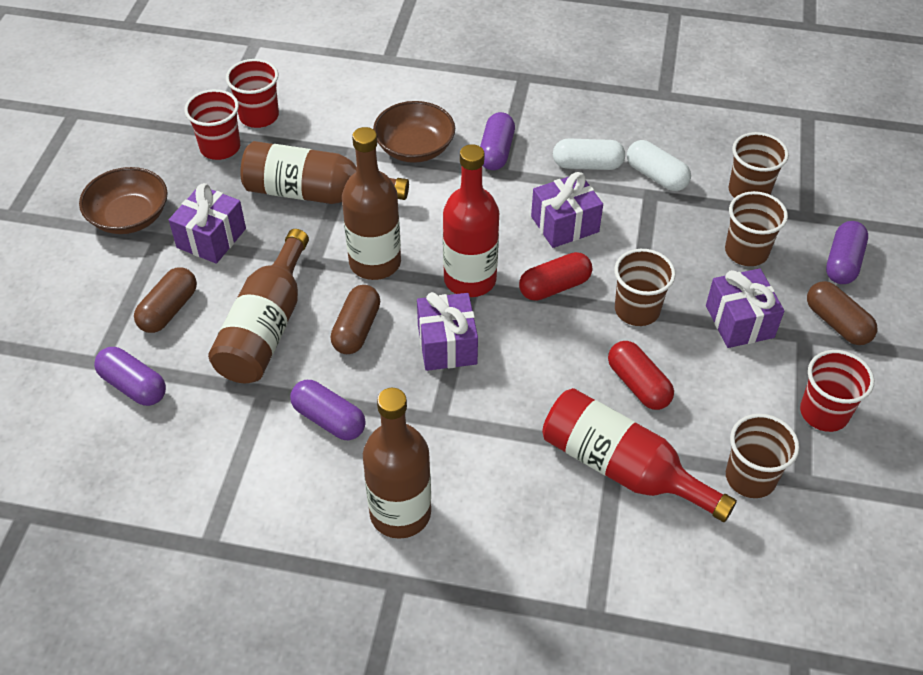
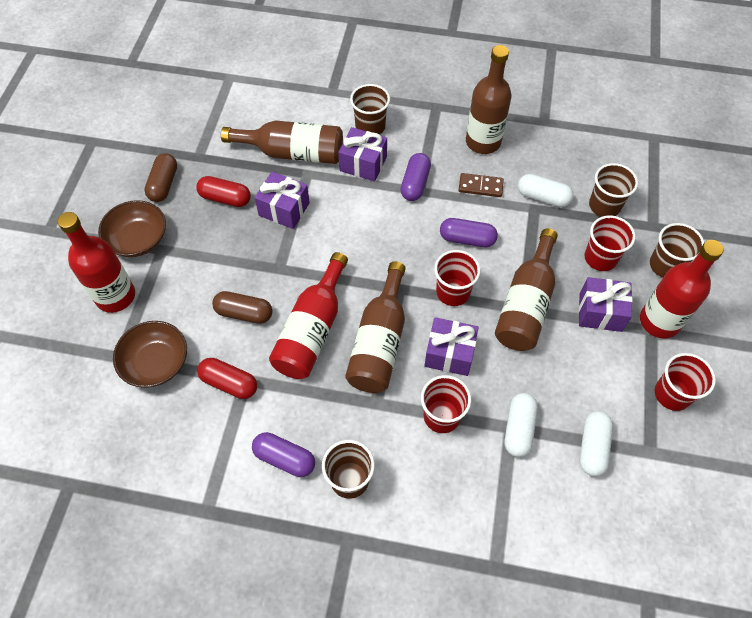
brown capsule: [134,267,197,333] [330,285,380,354] [807,281,877,345] = 3 -> [144,153,177,202] [212,291,272,324] = 2
brown domino: none = 0 -> [458,173,504,197] = 1
purple capsule: [94,347,166,406] [290,380,366,440] [480,112,515,170] [826,221,868,284] = 4 -> [252,432,315,477] [400,153,431,201] [440,218,498,247] = 3
red bottle: [443,144,499,297] [542,388,737,522] = 2 -> [58,212,135,313] [269,252,348,379] [640,240,724,339] = 3
red cup: [184,89,240,160] [226,59,279,128] [800,350,874,432] = 3 -> [421,375,471,433] [434,250,481,306] [585,215,635,271] [655,353,716,411] = 4
white capsule: [553,138,625,170] [627,140,691,191] = 2 -> [505,393,538,457] [518,174,573,207] [580,411,613,476] = 3

